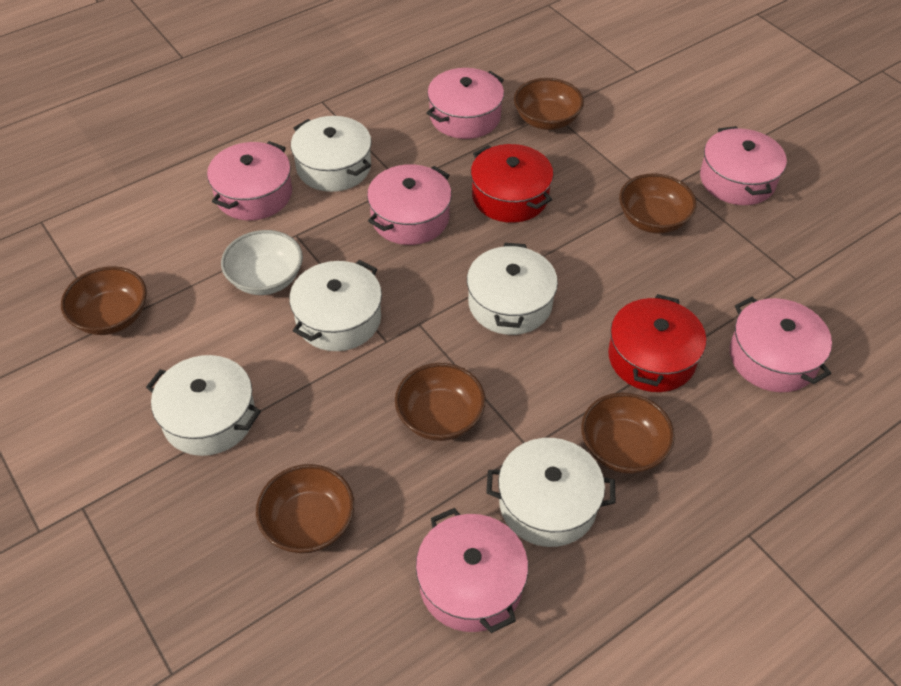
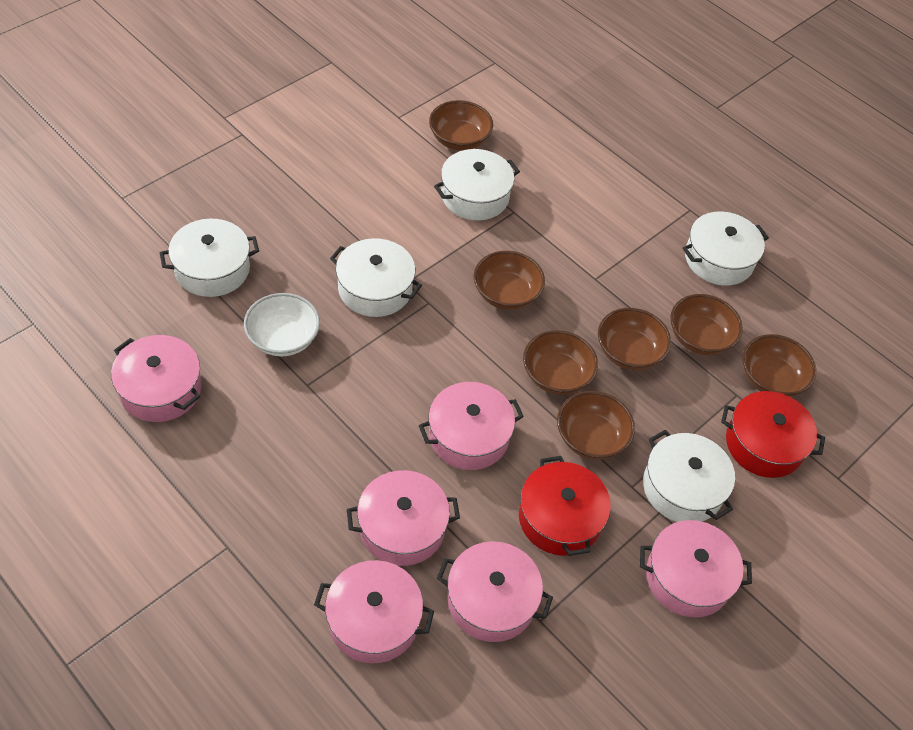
brown bowl: [61,266,147,335] [256,464,354,553] [395,363,486,441] [514,78,584,130] [581,392,675,474] [619,174,697,234] = 6 -> [429,100,493,151] [474,251,545,310] [523,330,598,395] [557,391,635,460] [598,308,671,370] [670,294,743,355] [742,334,816,397] = 7

